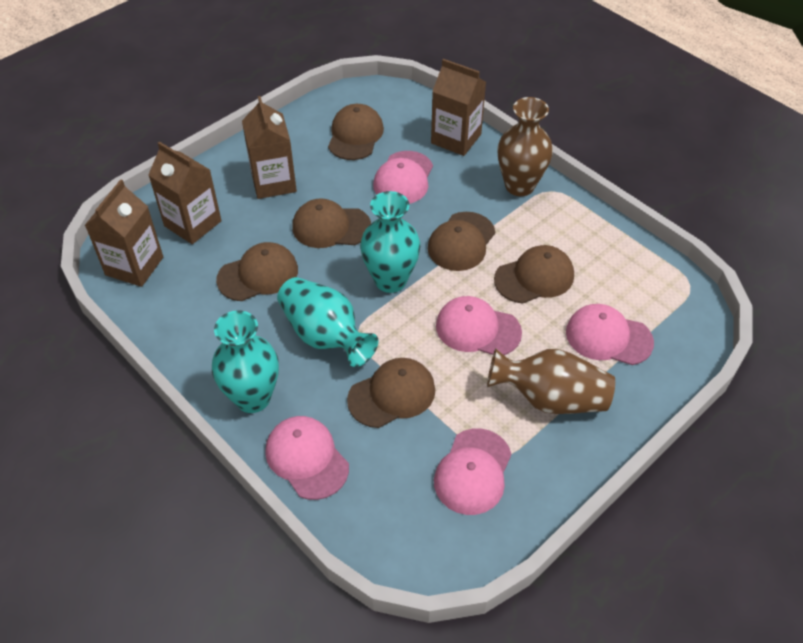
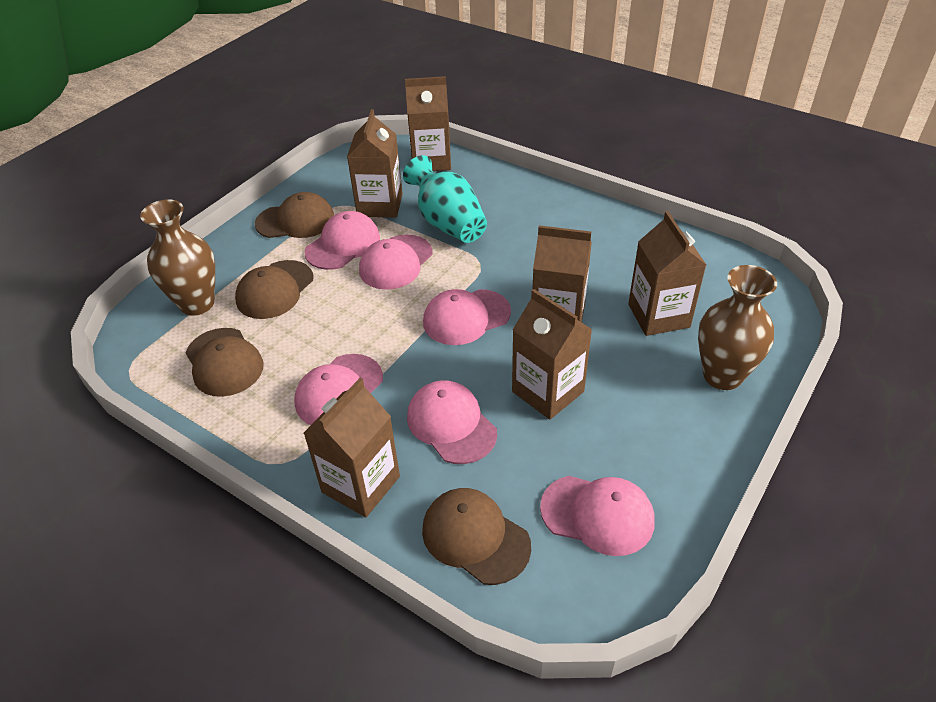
brown cap: [216,242,298,301] [292,198,371,248] [328,104,384,160] [347,358,435,428] [428,212,495,271] [494,245,574,304] = 6 -> [186,328,263,397] [235,260,313,319] [255,192,334,238] [422,488,531,585] = 4
brown carton: [85,179,163,287] [148,141,222,244] [242,96,297,199] [431,59,486,156] = 4 -> [303,378,400,517] [347,109,403,218] [405,76,451,171] [512,289,592,419] [532,225,592,322] [628,211,706,336] = 6
pink cap: [265,416,349,500] [373,151,433,204] [434,428,511,515] [436,296,522,355] [566,304,654,365] = 5 -> [294,354,383,425] [304,211,380,270] [359,235,433,290] [407,380,497,464] [423,289,511,345] [540,476,655,556] = 6
turquoise vase: [212,310,279,413] [277,277,378,367] [360,191,420,293] = 3 -> [403,155,487,243] = 1

